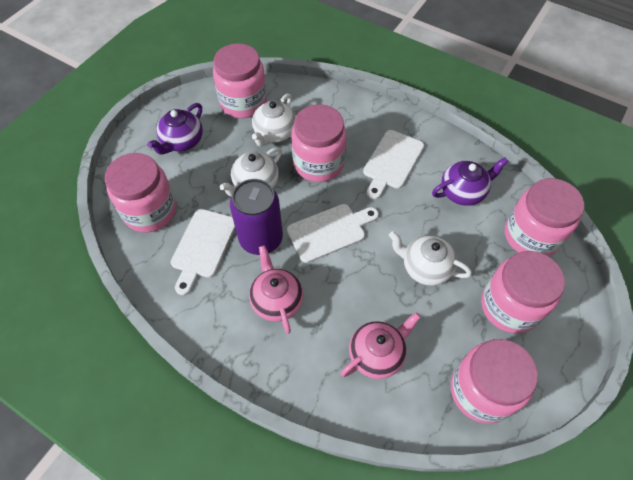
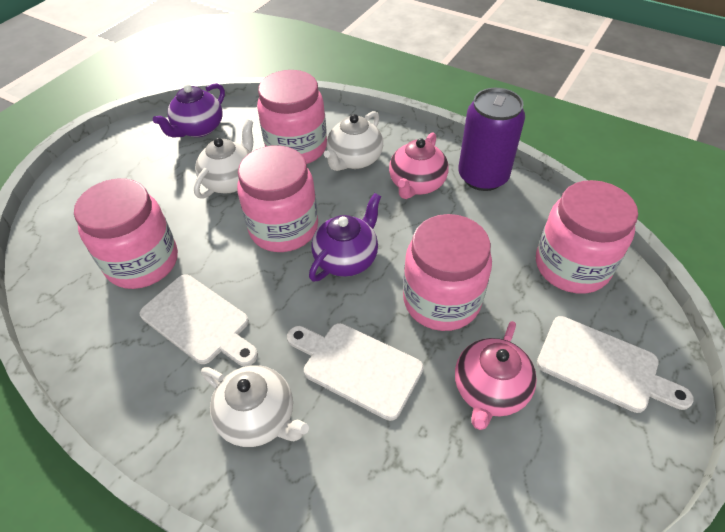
pink jar: [105,153,176,233] [213,43,267,118] [291,104,347,182] [451,339,538,424] [481,251,565,333] [505,178,584,257] = 6 -> [74,178,178,289] [237,145,318,252] [257,70,327,164] [403,214,492,331] [536,180,638,294] = 5

